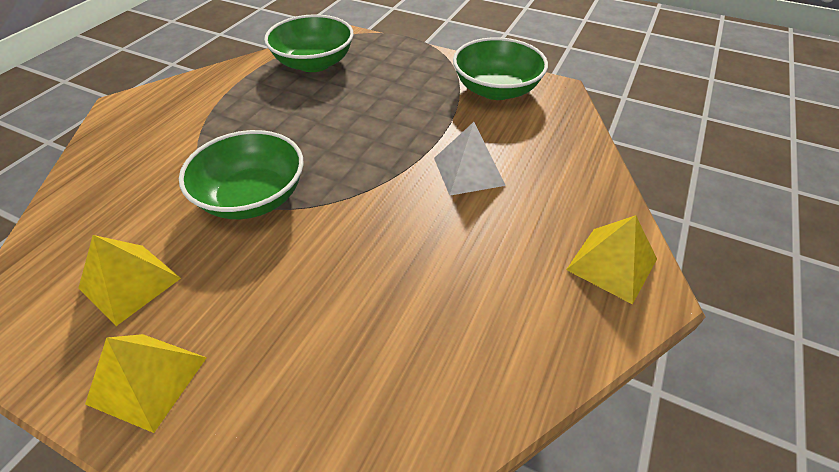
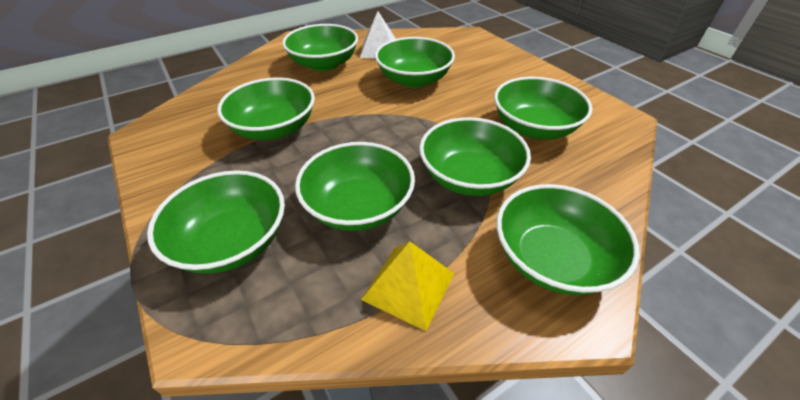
green bowl: [179,130,304,219] [264,14,354,72] [453,37,548,100] = 3 -> [147,170,285,274] [217,77,315,140] [282,24,358,71] [295,142,415,231] [375,37,455,88] [419,117,531,196] [494,77,592,139] [497,184,640,295] = 8
yellow pyramid: [78,235,181,326] [85,334,207,433] [566,215,657,305] = 3 -> [361,241,455,331] = 1

